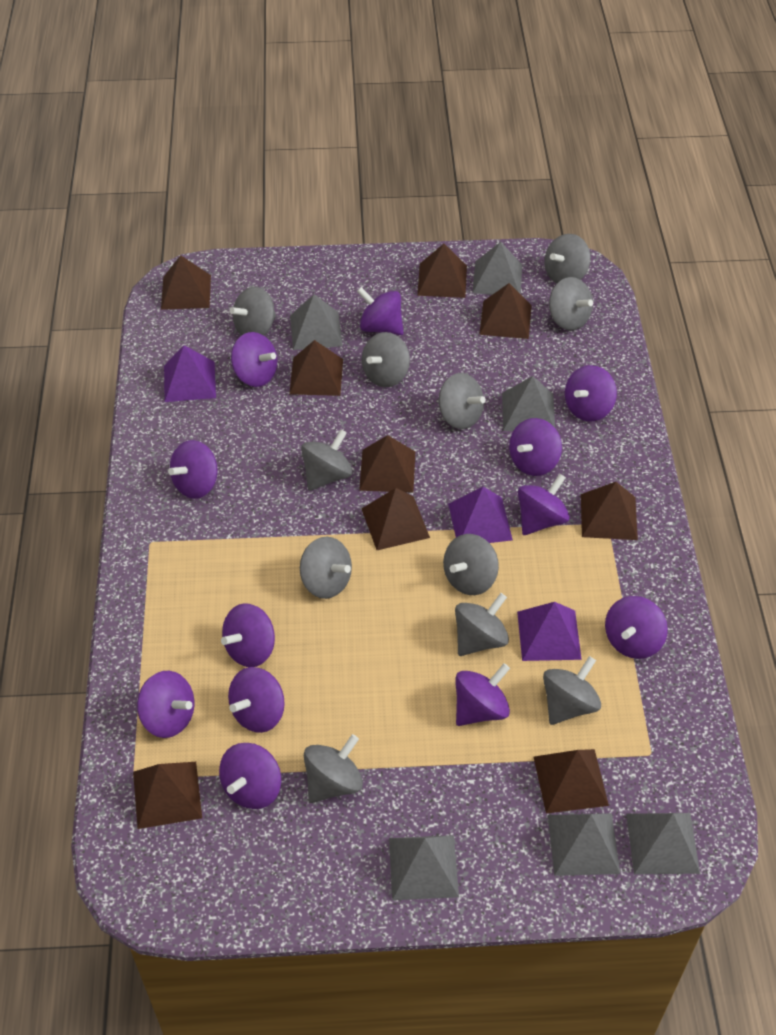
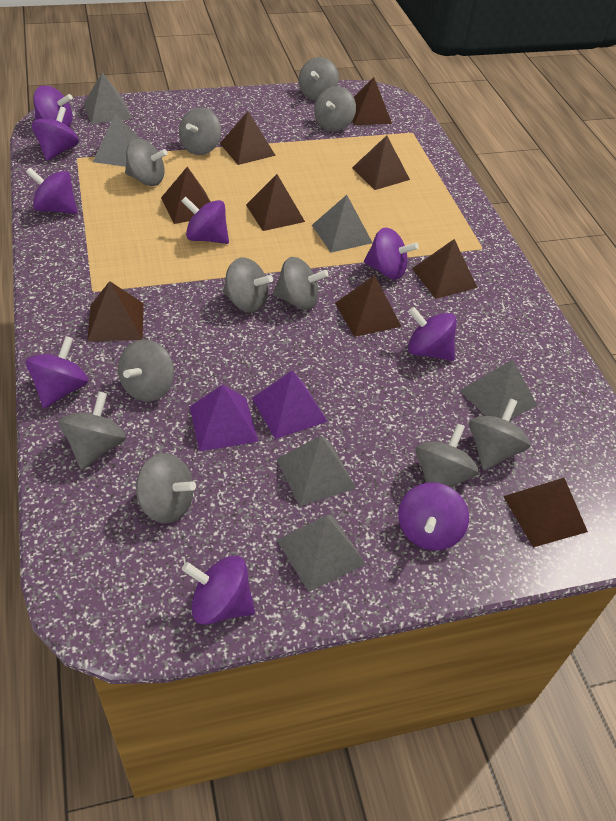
purple pyramid: [164,345,216,402] [448,487,513,543] [517,602,582,661] = 3 -> [190,384,258,451] [252,370,328,439] = 2
purple spinning top: [137,671,194,738] [168,440,218,499] [219,743,281,809] [221,603,275,667] [228,667,285,733] [231,332,277,387] [357,287,404,335] [455,663,510,726] [509,418,562,476] [518,474,570,535] [565,365,617,421] [605,596,668,659] = 12 -> [26,168,77,214] [26,336,88,408] [32,106,79,161] [33,85,73,127] [182,196,229,244] [182,555,255,625] [364,228,419,280] [398,482,469,550] [408,307,457,361] = 9

